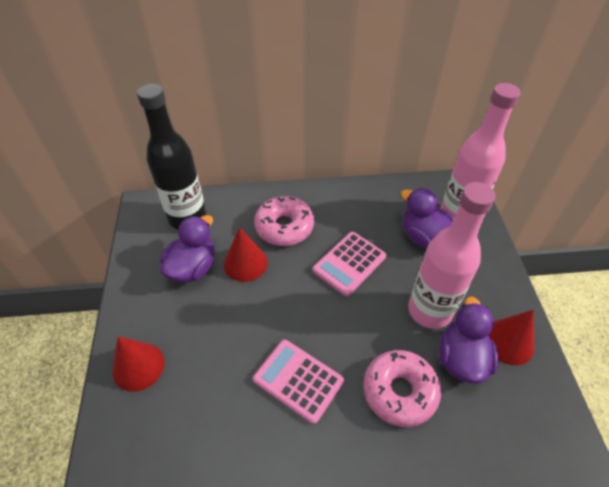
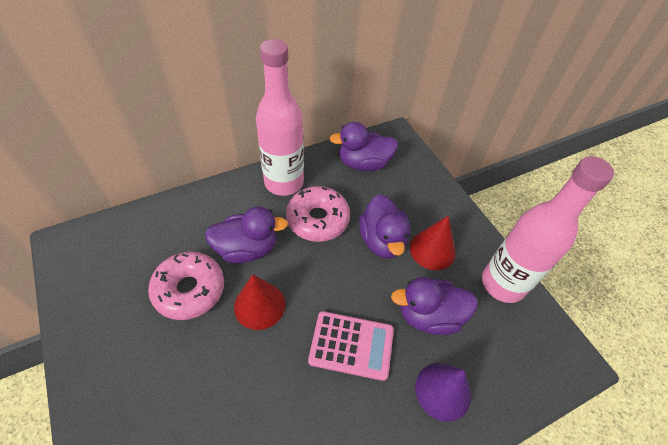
black bottle: [137,84,206,229] = 1 -> none = 0
pink calculator: [253,339,344,424] [312,232,386,296] = 2 -> [308,311,394,381] = 1
purple cone: none = 0 -> [415,363,471,422] = 1
purple duck: [160,215,215,283] [400,188,454,248] [439,296,498,384] = 3 -> [205,206,288,263] [329,122,398,171] [359,194,410,259] [391,277,478,335] = 4
red cone: [112,336,165,392] [224,227,268,282] [489,310,534,365] = 3 -> [234,274,285,330] [410,215,456,270] = 2

